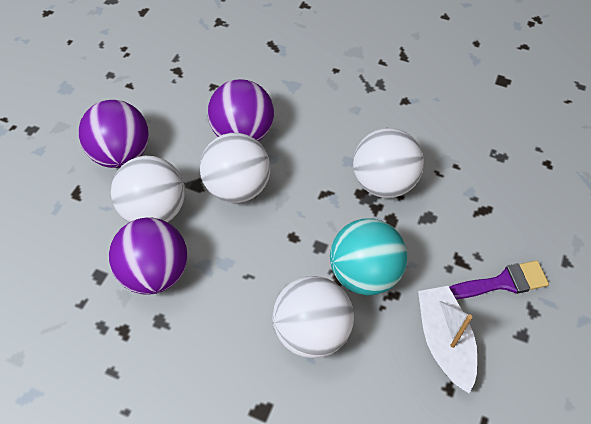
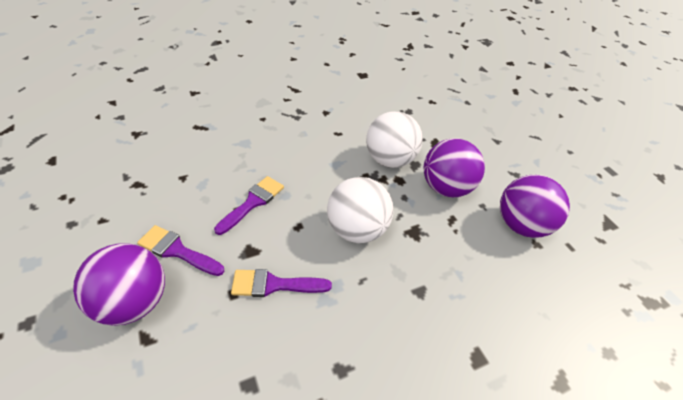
purple brush: [449,260,549,299] = 1 -> [137,225,224,276] [214,176,284,235] [231,269,332,297] = 3
turquoise ball: [330,219,407,295] = 1 -> none = 0
white ball: [111,156,185,222] [200,133,270,203] [273,276,354,358] [353,128,424,198] = 4 -> [327,177,393,243] [366,111,423,168] = 2
white boat: [418,286,477,393] = 1 -> none = 0

